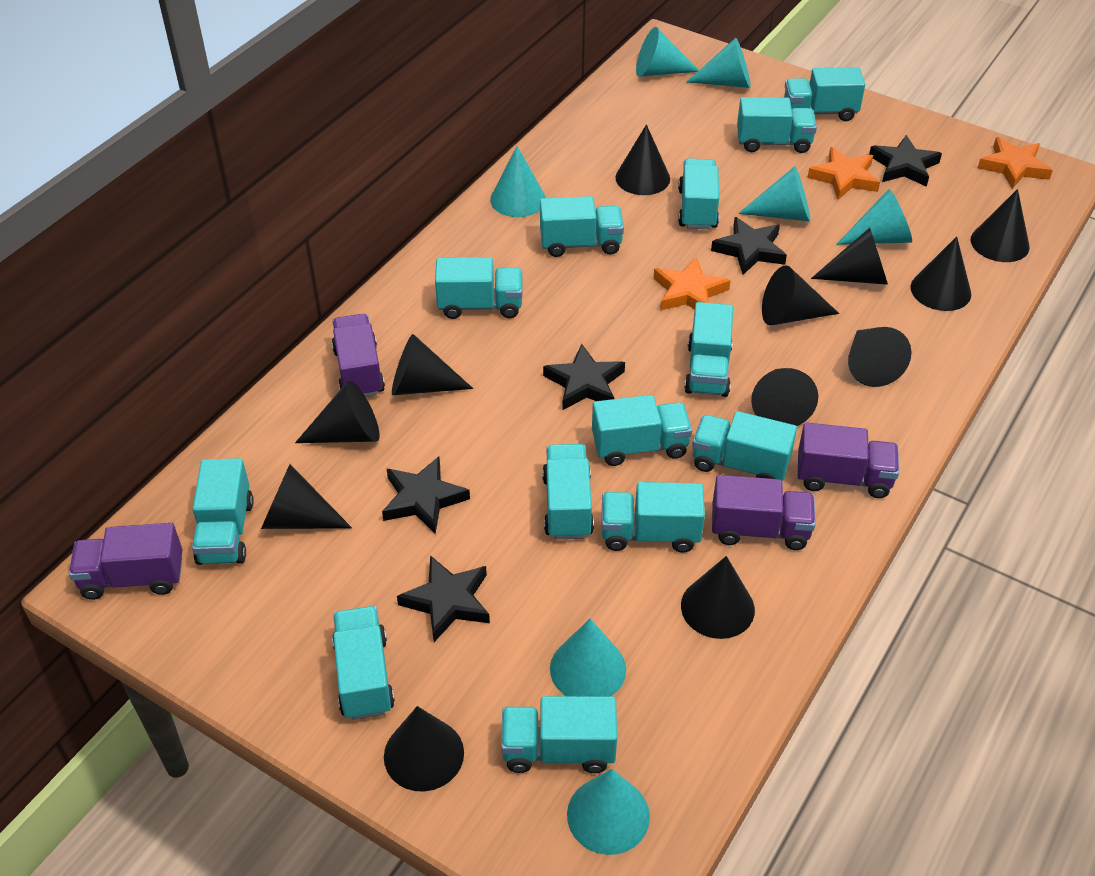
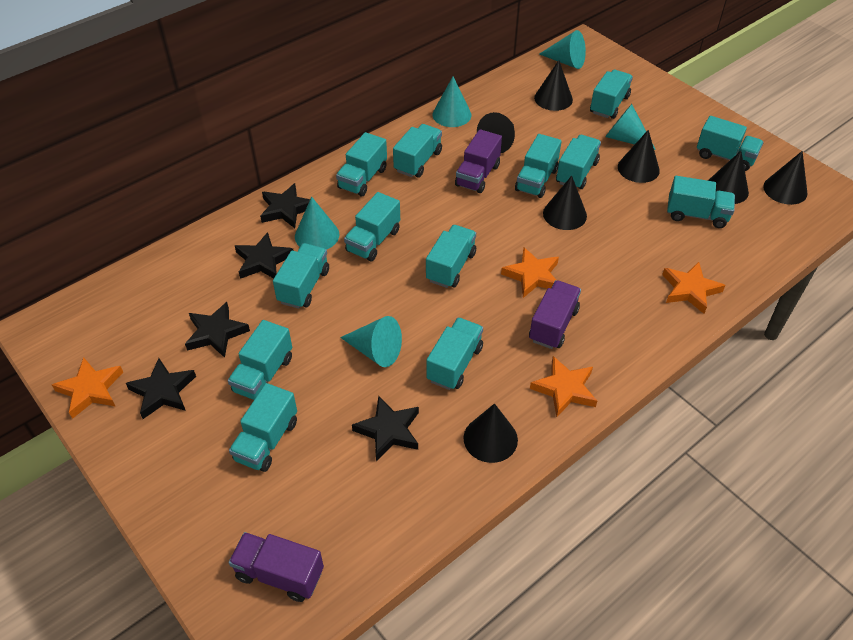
black cone: [261,464,352,529] [295,381,380,443] [384,706,464,792] [392,334,473,395] [616,124,670,195] [681,556,755,639] [751,368,818,426] [762,265,839,326] [811,228,888,285] [848,327,912,387] [911,236,971,311] [971,189,1029,262] = 12 -> [463,403,518,463] [477,112,515,153] [534,60,573,111] [543,176,587,230] [618,130,660,183] [708,151,749,204] [763,151,807,205] = 7
orange star: [653,257,731,311] [807,147,880,200] [978,137,1053,189] = 3 -> [52,357,123,419] [501,247,559,298] [530,356,597,417] [662,262,725,314] = 4
purple truck: [69,523,182,600] [332,314,385,397] [712,475,816,550] [798,422,899,498] = 4 -> [229,532,324,602] [455,129,502,193] [529,280,581,349] = 3
turquoise cone: [490,146,546,217] [550,618,626,697] [567,769,650,855] [636,27,699,77] [687,38,751,88] [738,166,810,222] [836,189,912,245] = 7 -> [295,197,339,249] [340,316,402,367] [433,76,471,127] [539,30,586,69] [605,104,656,150] = 5

